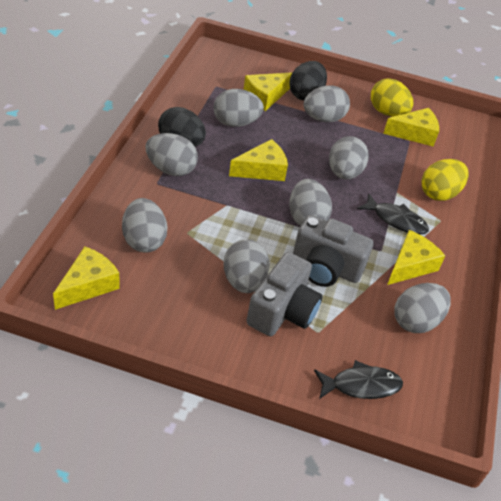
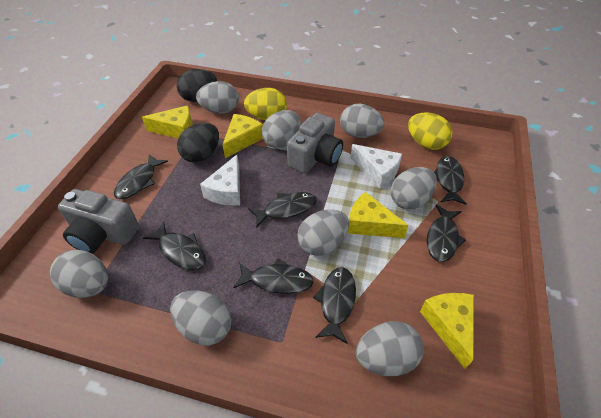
black fish: [314,360,403,399] [357,193,429,235] = 2 -> [114,154,168,199] [143,221,206,270] [233,259,314,294] [248,192,317,228] [313,267,356,344] [427,205,466,262] [434,156,467,205] = 7
white cheese: none = 0 -> [200,155,240,206] [350,144,402,188] = 2
yellow cheese: [53,246,120,310] [229,139,288,181] [243,72,293,111] [383,108,439,147] [387,230,445,285] = 5 -> [142,105,193,139] [223,114,263,158] [348,192,408,238] [420,293,474,369] = 4

